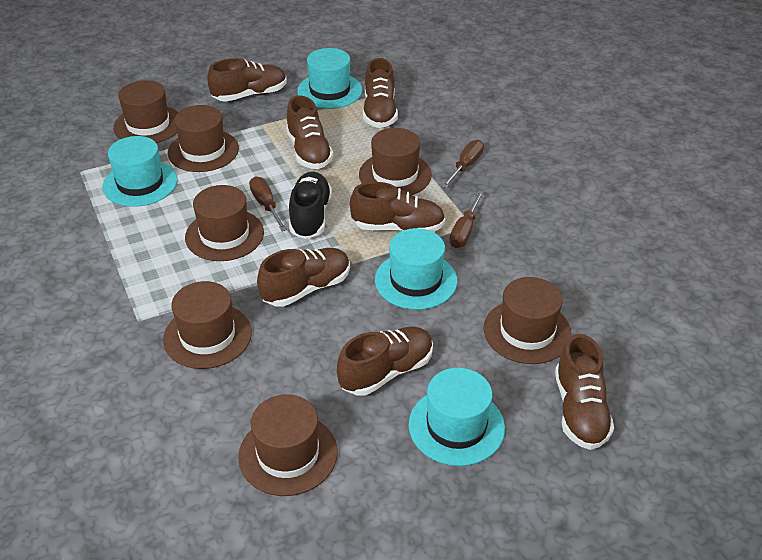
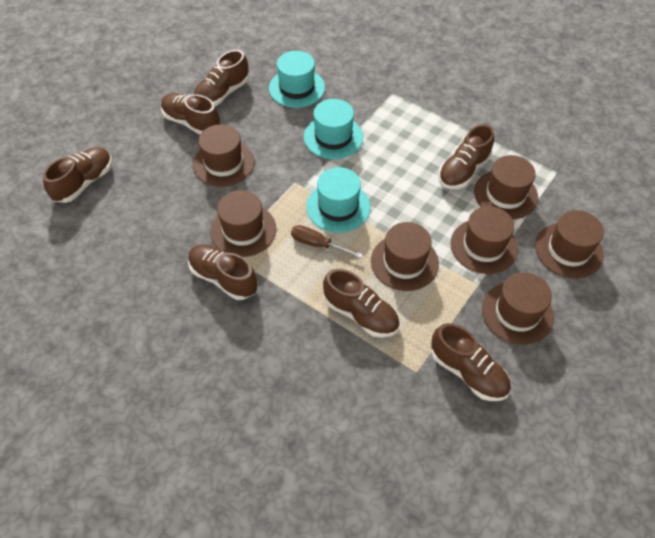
black shoe: [289,172,332,239] = 1 -> none = 0
brown screwdriver: [249,176,287,231] [441,140,484,188] [449,191,484,248] = 3 -> [291,225,363,258] = 1
turquoise hat: [103,136,177,207] [297,48,362,109] [375,228,457,310] [409,368,505,466] = 4 -> [269,51,325,108] [304,99,363,159] [306,167,371,232] = 3

